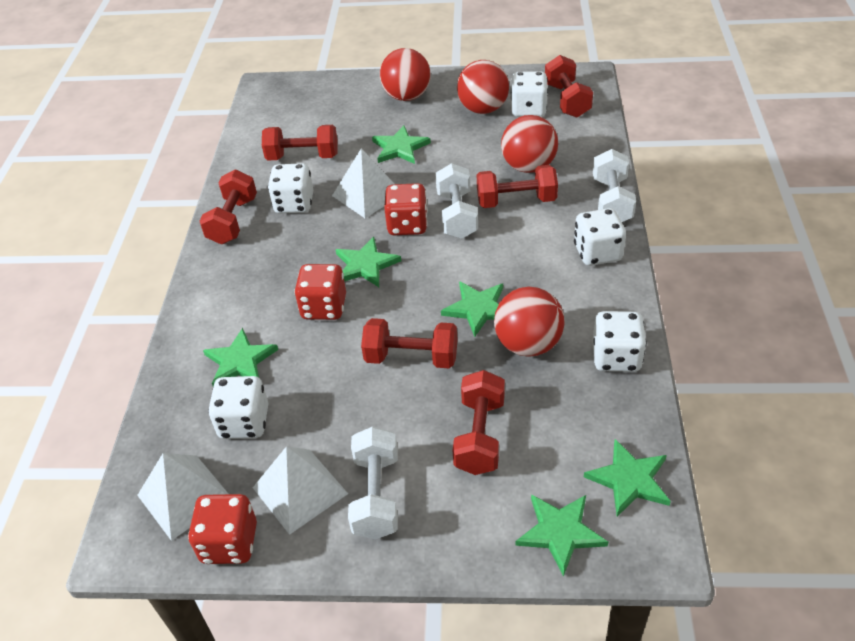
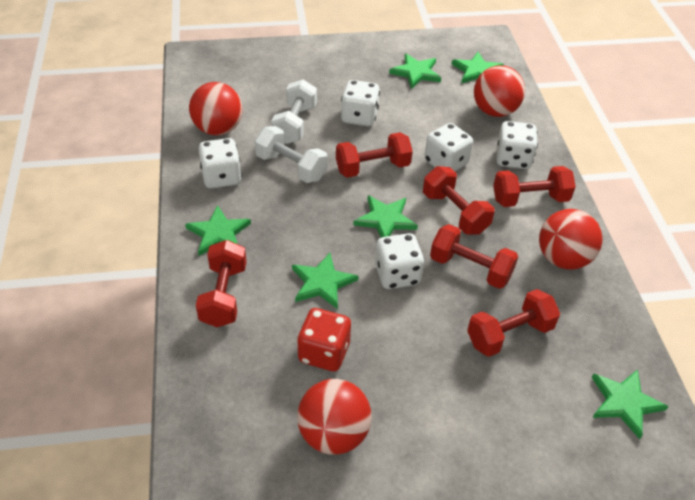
red dice: [188,494,257,564] [294,264,346,320] [384,183,428,235] = 3 -> [297,308,351,371] = 1
white dumbbell: [348,426,398,540] [435,163,478,239] [593,149,636,222] = 3 -> [254,126,328,183] [271,79,317,144] = 2
white pyramid: [137,453,229,541] [253,446,348,535] [332,148,394,218] = 3 -> none = 0

